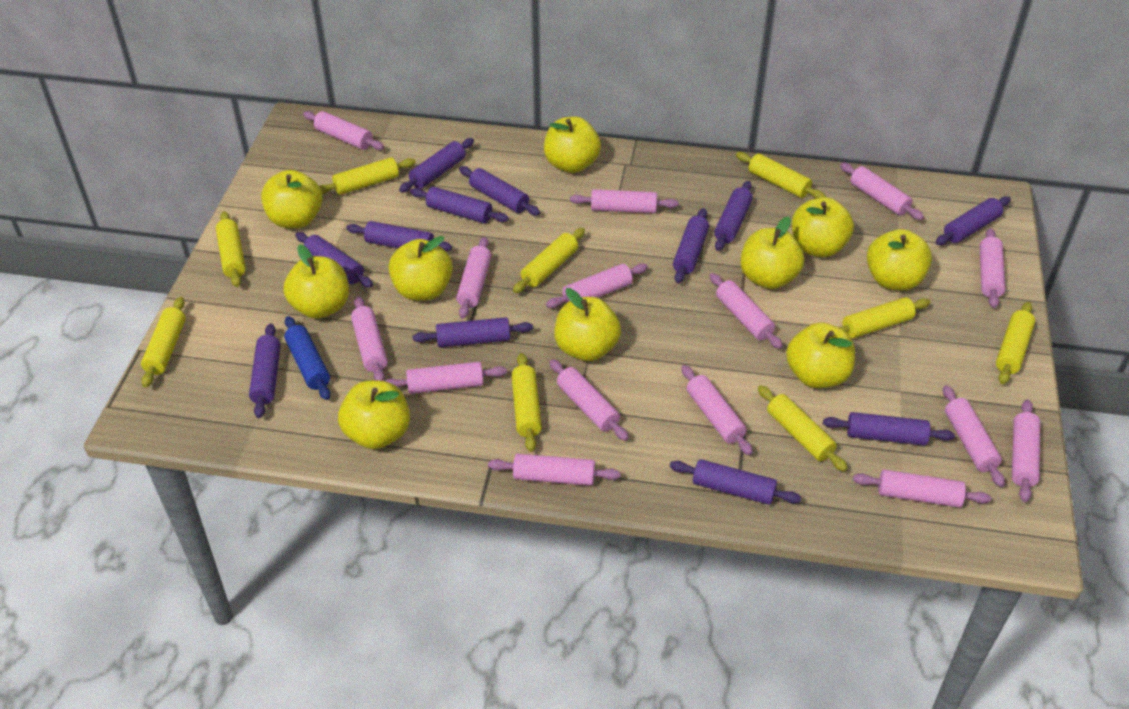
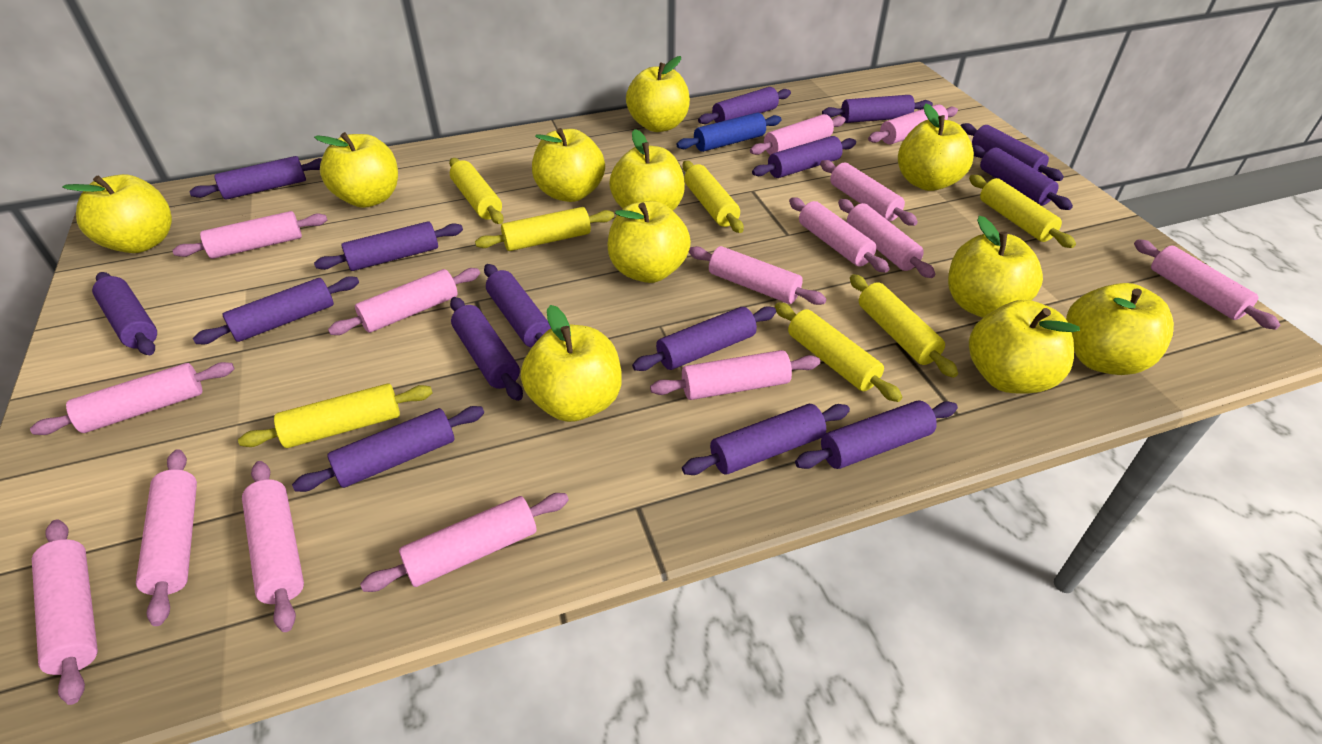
purple rolling pin: [249,323,281,418] [295,232,373,288] [346,221,452,251] [399,138,474,193] [410,187,509,223] [413,317,533,347] [459,166,540,215] [669,459,801,505] [673,208,709,284] [714,181,753,251] [823,412,955,446] [936,196,1011,245] = 12 -> [92,272,157,355] [189,156,322,200] [193,276,359,344] [292,406,484,492] [314,221,463,271] [450,297,523,401] [484,264,551,348] [632,306,776,371] [682,404,850,475] [698,87,791,124] [752,136,856,178] [795,400,958,469] [822,95,933,123] [960,123,1064,181] [972,145,1073,210] = 15
yellow apple: [261,170,323,229] [283,244,349,319] [338,381,410,449] [388,236,453,301] [544,117,601,173] [555,288,621,361] [740,216,804,289] [786,322,855,388] [792,197,854,257] [867,229,932,290] = 10 -> [62,174,172,253] [314,132,398,208] [521,305,622,422] [532,128,605,202] [608,201,691,283] [609,129,685,211] [626,56,690,132] [898,104,974,191] [948,216,1043,318] [969,300,1080,394] [1066,283,1174,375] = 11
yellow rolling pin: [141,297,186,388] [216,211,246,287] [319,157,416,195] [511,353,542,452] [513,228,585,293] [736,152,826,199] [758,385,848,472] [838,297,930,339] [996,302,1035,384] = 9 -> [238,383,432,448] [449,158,504,224] [475,207,614,251] [683,161,744,233] [775,302,902,402] [850,274,958,378] [969,175,1076,248] = 7

